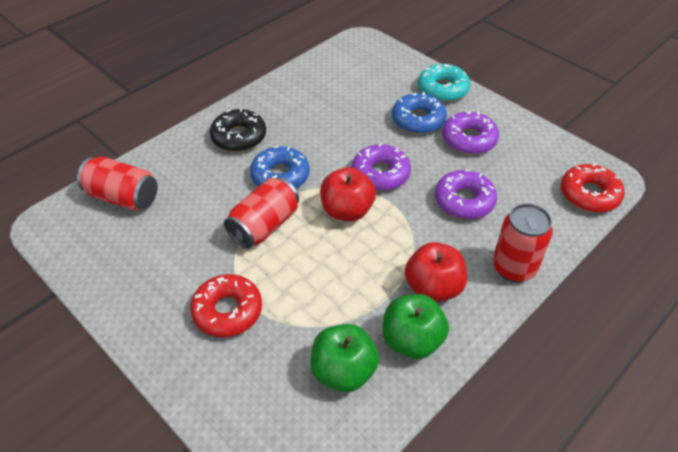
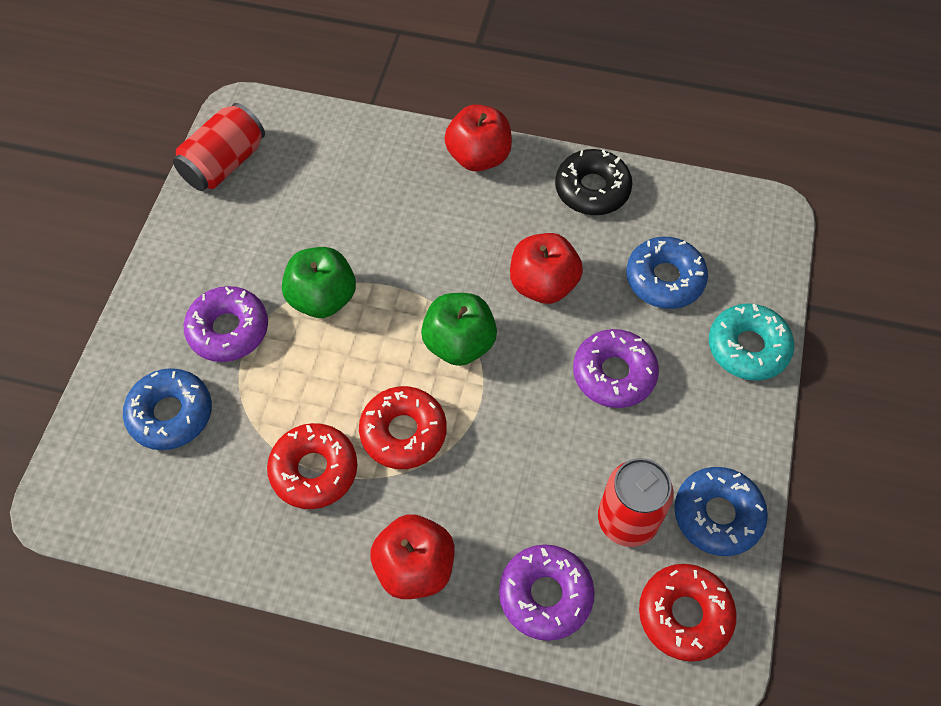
blue donut: [250,146,310,189] [392,92,447,134] = 2 -> [123,368,212,450] [626,237,708,309] [674,467,768,556] = 3
red apple: [320,167,376,221] [405,242,467,302] = 2 -> [370,514,455,599] [444,104,512,172] [510,233,583,304] = 3
red can: [77,157,158,211] [224,177,299,249] [493,203,553,282] = 3 -> [173,103,265,191] [598,458,674,547] = 2
red donut: [190,274,262,337] [561,163,625,213] = 2 -> [267,423,358,509] [359,386,447,469] [639,564,737,662] = 3

